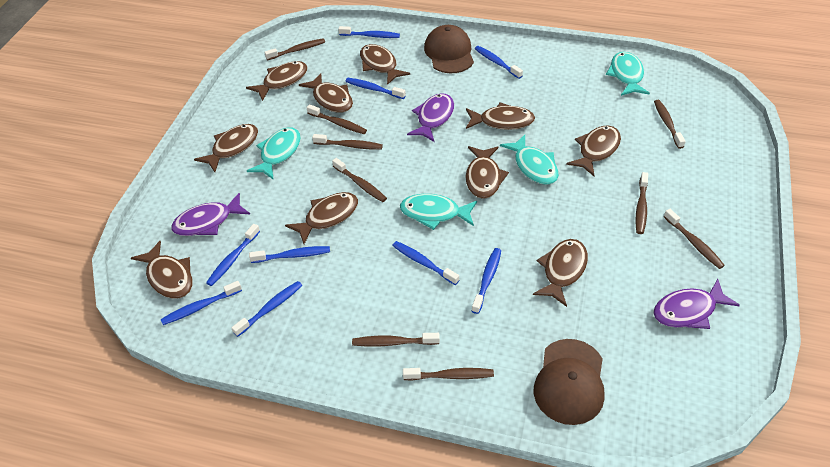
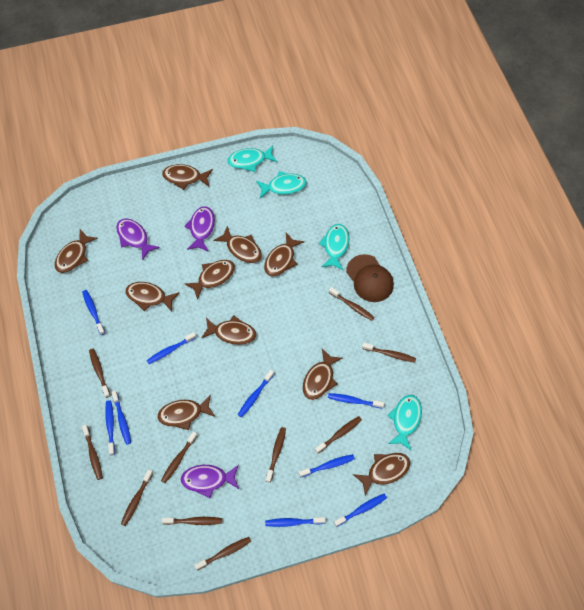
brown cap: [424,25,474,73] [534,339,605,425] = 2 -> [346,254,394,302] = 1
brown toothbrush: [264,38,325,60] [306,104,367,134] [312,134,383,150] [332,158,387,202] [352,333,440,347] [403,368,494,381] [635,172,648,234] [654,100,686,149] [664,209,725,269] = 9 -> [82,424,103,480] [89,349,111,398] [121,469,153,526] [161,431,198,483] [162,517,222,525] [194,537,251,571] [266,427,286,483] [315,416,362,454] [329,287,375,321] [362,343,416,363] = 10

